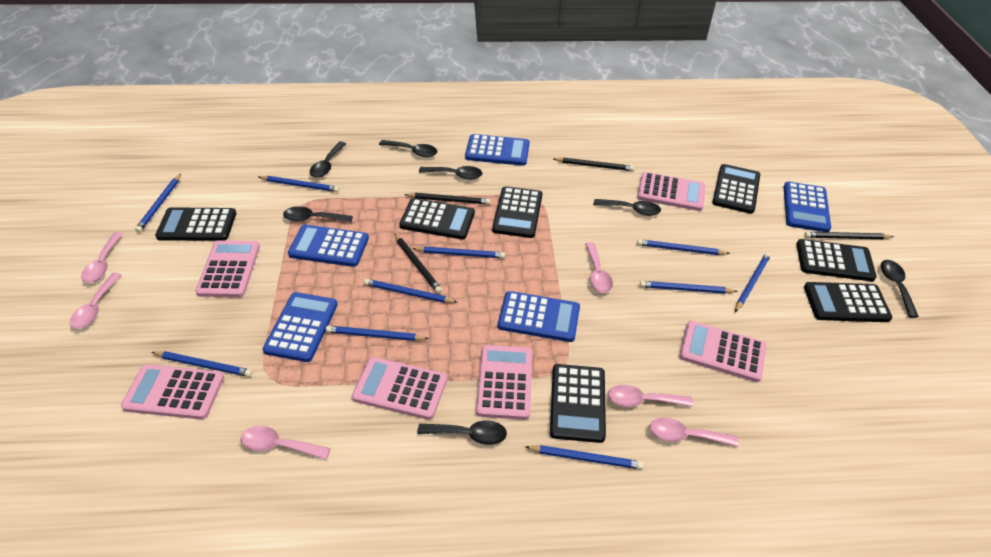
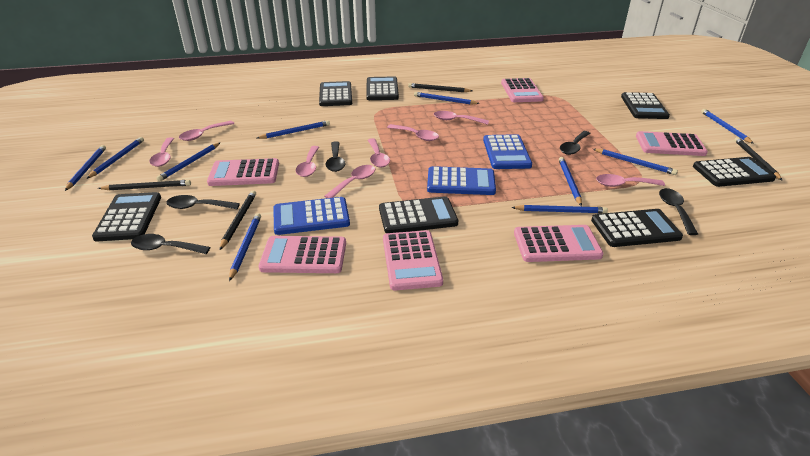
black spoon: [283,206,353,222] [310,142,346,178] [379,140,438,157] [417,420,507,445] [419,166,482,180] [594,199,661,216] [881,260,919,318] = 7 -> [131,234,210,254] [166,195,240,209] [326,141,346,172] [560,131,591,155] [659,188,698,235] = 5
blue calculator: [263,292,338,362] [288,224,369,267] [465,134,530,166] [498,291,580,342] [784,182,831,232] = 5 -> [274,197,350,235] [427,166,496,195] [483,134,532,169] = 3
pink spoon: [69,273,121,329] [81,232,123,283] [241,426,330,460] [585,242,613,293] [608,385,693,407] [649,418,739,447] = 6 -> [149,137,174,167] [179,121,235,141] [296,146,319,177] [324,165,375,198] [368,138,390,167] [387,124,439,141] [434,111,489,125] [596,174,665,187] = 8

